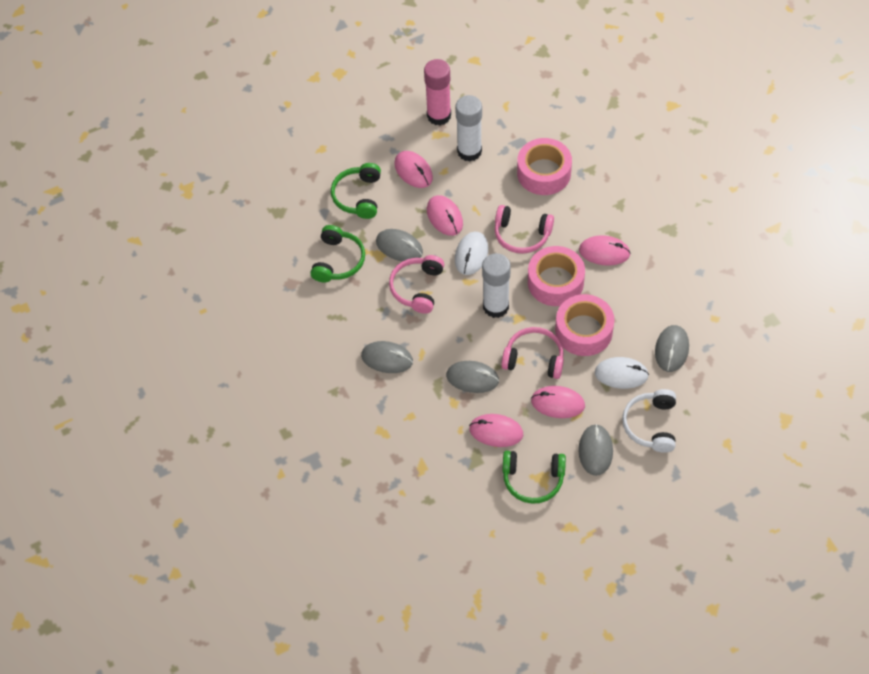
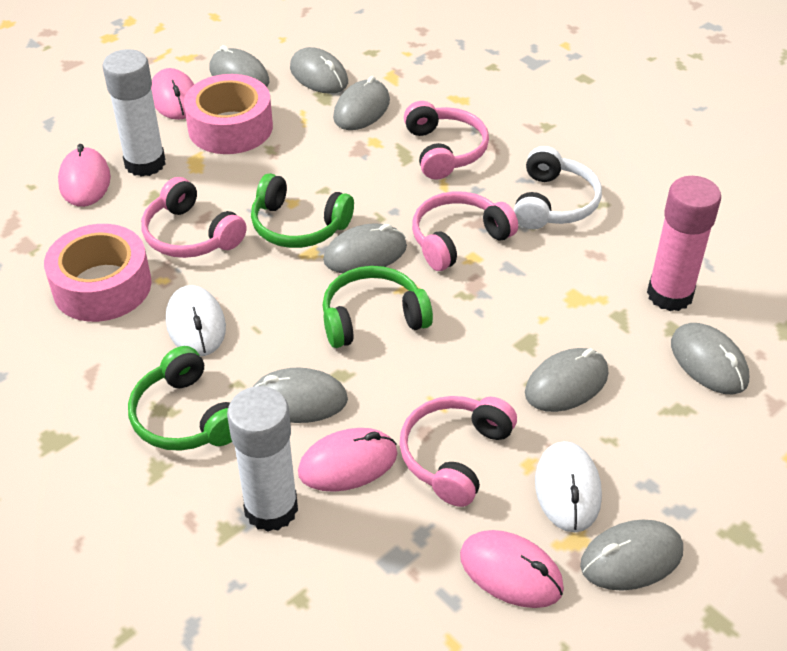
grey mouse: [361,341,413,373] [376,229,423,261] [446,361,499,393] [578,424,613,476] [655,325,689,372] = 5 -> [209,45,269,87] [253,368,348,423] [290,47,348,94] [323,223,407,273] [333,76,390,130] [525,348,608,412] [580,520,683,591] [671,323,749,394] = 8
pink headphones: [389,255,444,314] [495,205,554,254] [501,327,564,379] = 3 -> [141,177,246,258] [399,396,517,507] [404,101,489,179] [412,191,518,271] = 4
pink mouse: [394,151,433,188] [427,195,463,236] [469,414,523,447] [531,386,585,418] [579,235,631,266] = 5 -> [58,144,111,207] [151,68,194,120] [298,428,397,492] [460,530,564,608] = 4
pink tape: [517,138,572,195] [528,246,585,306] [555,294,614,356] = 3 -> [44,224,151,322] [184,74,273,154] = 2

